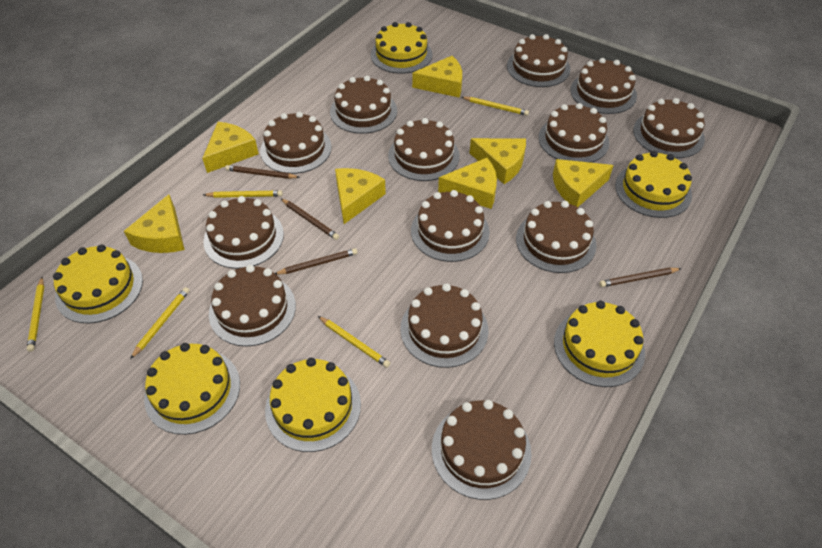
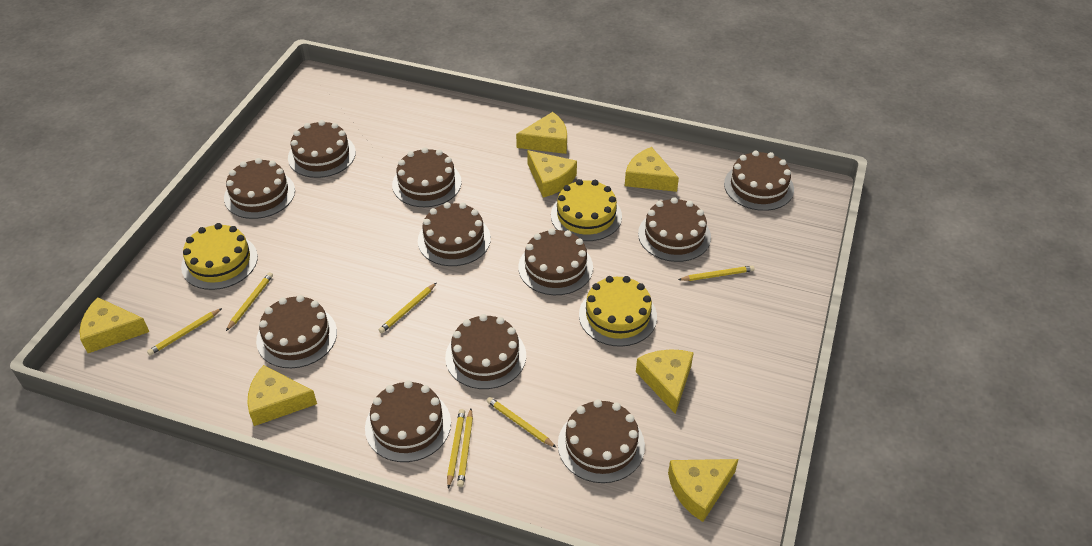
brown cake: [203,196,284,269] [209,265,296,346] [260,112,332,174] [330,76,397,134] [388,118,460,181] [400,283,488,368] [411,190,490,262] [432,400,532,500] [507,34,570,87] [516,201,597,273] [539,103,609,163] [570,58,637,114] [633,98,705,158] = 13 -> [224,158,295,219] [256,295,337,368] [288,120,356,178] [365,380,451,462] [392,147,462,207] [418,202,491,266] [445,314,526,389] [518,228,593,295] [558,399,645,483] [638,197,711,262] [724,151,794,211] = 11
brown pencil: [225,165,300,179] [275,248,358,275] [281,199,339,240] [599,268,682,287] = 4 -> none = 0
yellow cake: [53,245,143,323] [144,343,240,435] [265,358,361,452] [371,22,432,74] [554,301,645,387] [615,151,692,218] = 6 -> [181,223,258,290] [551,179,622,241] [579,276,657,347] = 3
yellow pencil: [27,277,44,352] [130,287,190,359] [203,190,283,198] [318,316,390,368] [462,97,529,116] = 5 -> [147,308,222,355] [226,272,273,331] [378,283,436,333] [447,409,465,489] [457,409,473,487] [487,397,557,448] [678,266,755,281] = 7

